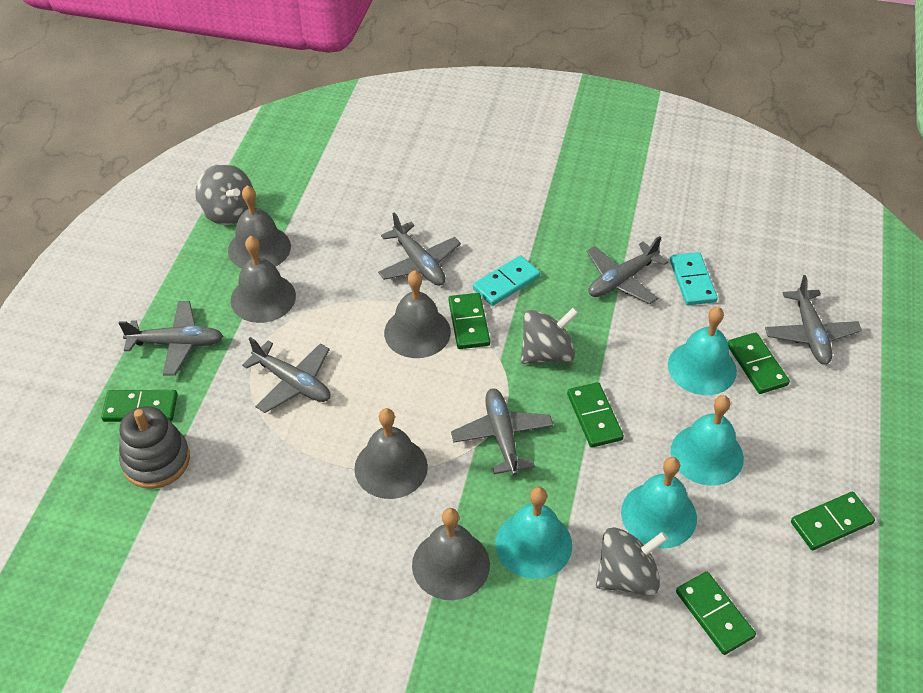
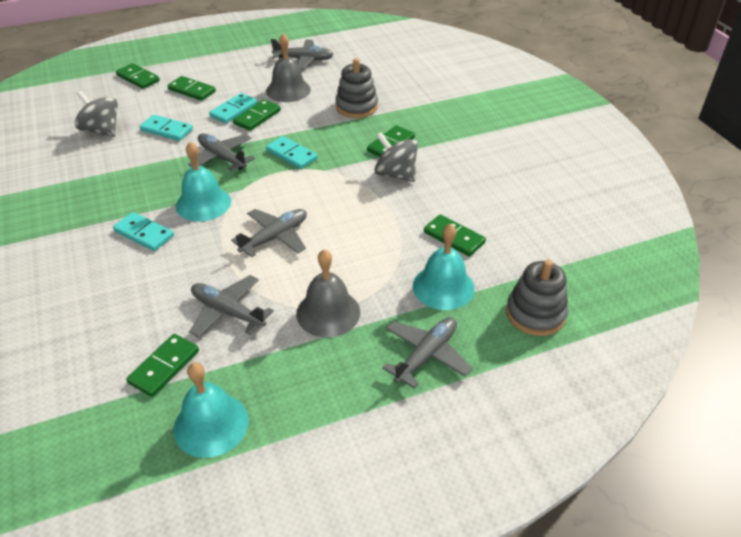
grey bell: [228,185,291,268] [231,236,296,323] [354,408,428,499] [384,270,451,358] [412,508,490,600] = 5 -> [266,33,311,102] [296,249,360,338] = 2
grey plane: [119,301,223,376] [242,337,330,413] [378,212,461,286] [451,388,553,476] [587,236,668,304] [765,275,862,365] = 6 -> [188,133,255,171] [189,275,273,338] [231,209,307,257] [271,39,334,69] [382,317,472,389] = 5
grey spinning top: [195,164,253,225] [521,307,579,364] [596,527,668,596] = 3 -> [75,91,118,137] [374,132,418,182] = 2
grey stacking toy: [119,406,190,489] = 1 -> [335,58,378,118] [506,259,568,336] = 2
turquoise bell: [495,487,572,579] [621,457,697,549] [668,307,737,395] [670,395,744,486] = 4 -> [174,362,249,458] [176,142,231,222] [413,224,475,310] = 3
turquoise domino: [473,255,540,306] [670,252,718,305] = 2 -> [113,212,174,251] [140,115,193,141] [209,93,257,123] [266,136,318,169] = 4

